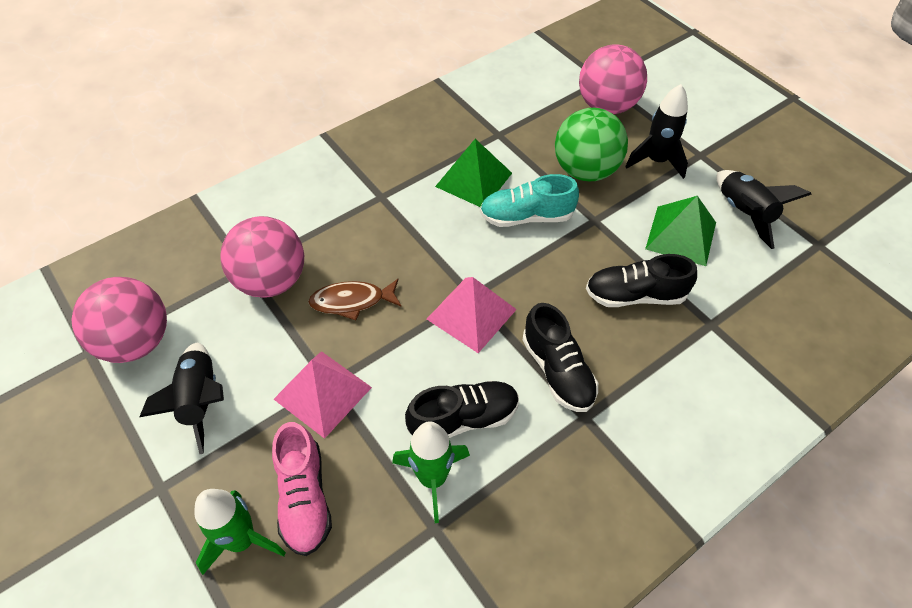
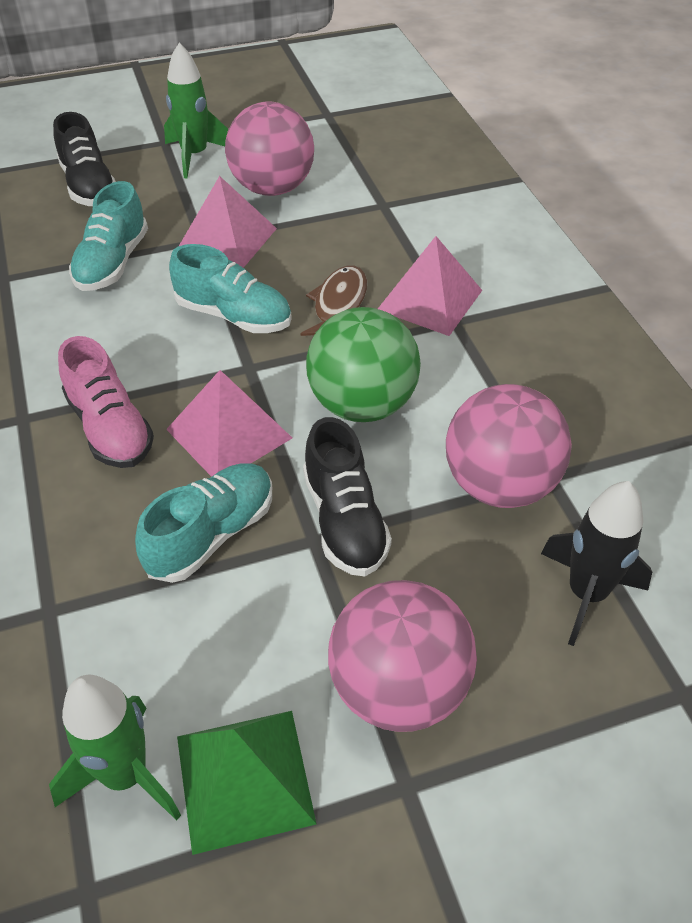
black rocket: [140,342,224,454] [625,84,688,179] [716,170,812,249] = 3 -> [541,481,652,646] = 1
black shoe: [405,380,519,438] [523,303,598,412] [586,254,697,307] = 3 -> [53,112,116,206] [303,417,392,577] = 2
green pyramid: [435,139,512,207] [645,196,716,266] = 2 -> [177,711,316,855] = 1
pink pyramid: [274,351,372,439] [427,277,517,353] = 2 -> [166,370,292,477] [179,176,277,268] [378,236,482,336] = 3
turquoise shoe: [480,174,579,227] = 1 -> [69,181,148,291] [135,463,272,583] [169,244,292,333] = 3

